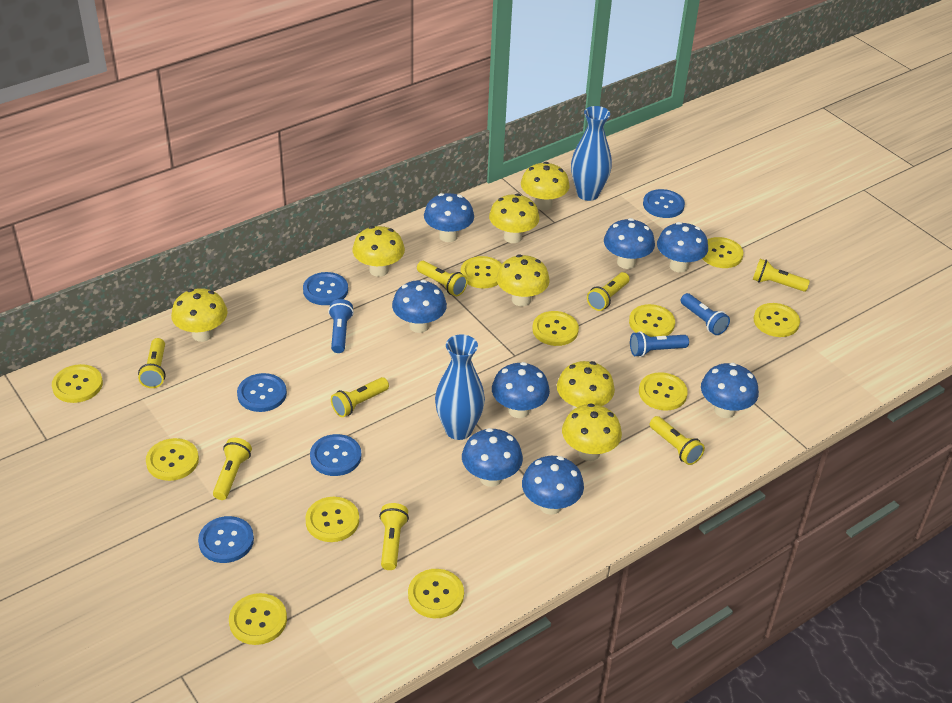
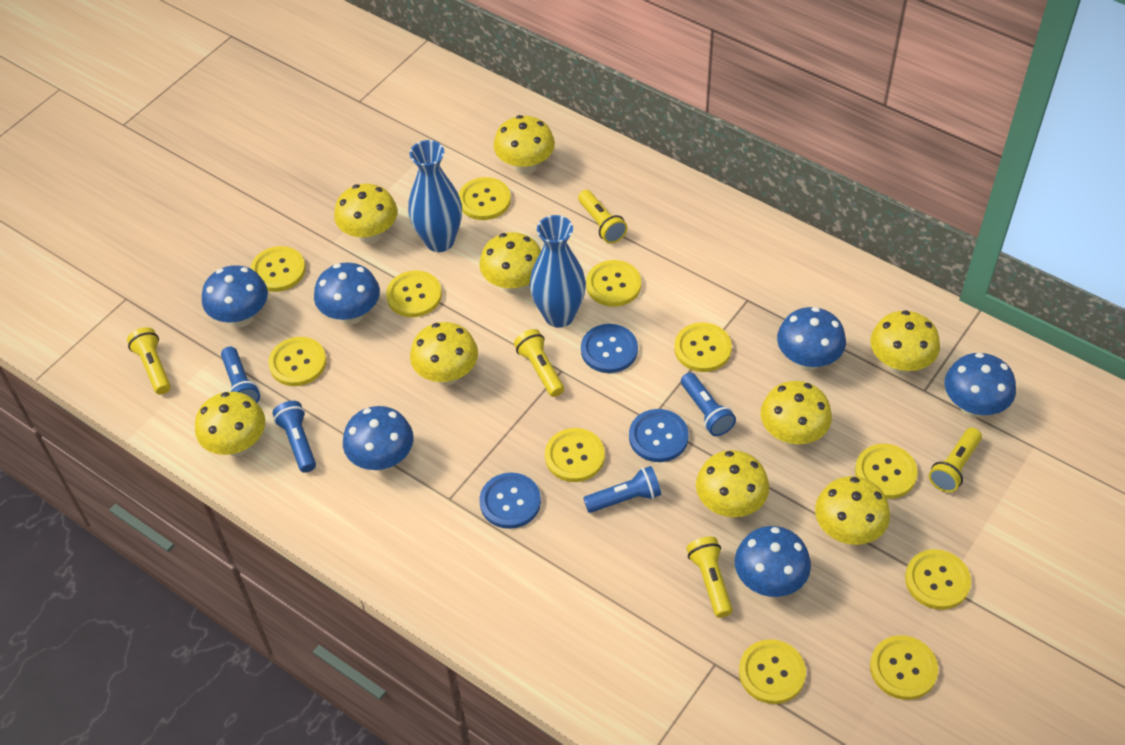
blue button: [198,516,254,563] [237,373,287,412] [303,272,348,305] [310,434,361,476] [643,189,685,218] = 5 -> [479,473,541,529] [581,324,638,373] [629,409,689,462] = 3
blue flashlight: [328,299,354,353] [630,331,689,357] [681,293,730,335] = 3 -> [221,346,260,403] [272,401,316,473] [583,466,661,513] [681,372,736,436] = 4
blue mushroom: [392,280,447,333] [424,193,474,242] [462,428,523,487] [492,362,550,418] [522,456,584,515] [604,218,655,269] [657,222,708,273] [701,363,759,418] = 8 -> [202,265,268,327] [314,262,380,325] [343,406,414,471] [735,526,811,597] [777,307,846,371] [944,353,1016,418] = 6
yellow flashlight: [138,338,166,388] [213,438,252,500] [331,377,389,417] [379,503,409,570] [417,261,468,296] [587,272,630,311] [650,416,705,465] [753,259,810,292] = 8 -> [127,327,171,394] [514,329,564,397] [578,190,627,243] [687,537,733,618] [929,428,982,493] = 5
yellow mushroom: [171,288,228,342] [353,226,405,277] [489,194,539,243] [497,254,550,306] [521,162,570,211] [557,361,615,409] [562,403,622,461] = 7 -> [195,392,265,456] [334,184,398,244] [410,322,478,385] [479,232,541,294] [493,115,555,175] [696,450,769,517] [761,381,832,446] [815,476,890,545] [870,310,940,375] = 9

